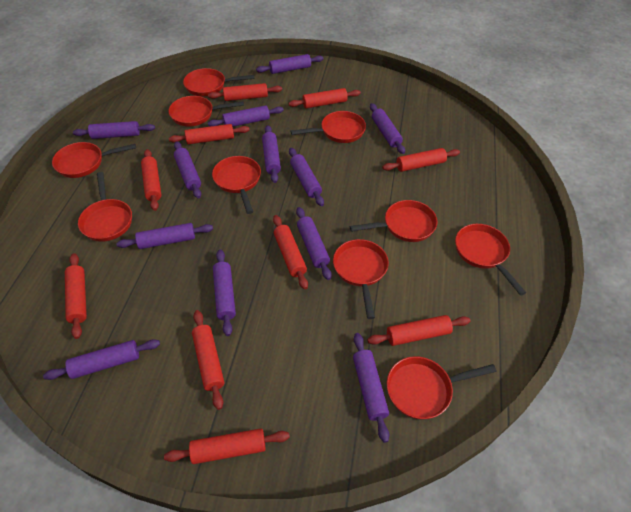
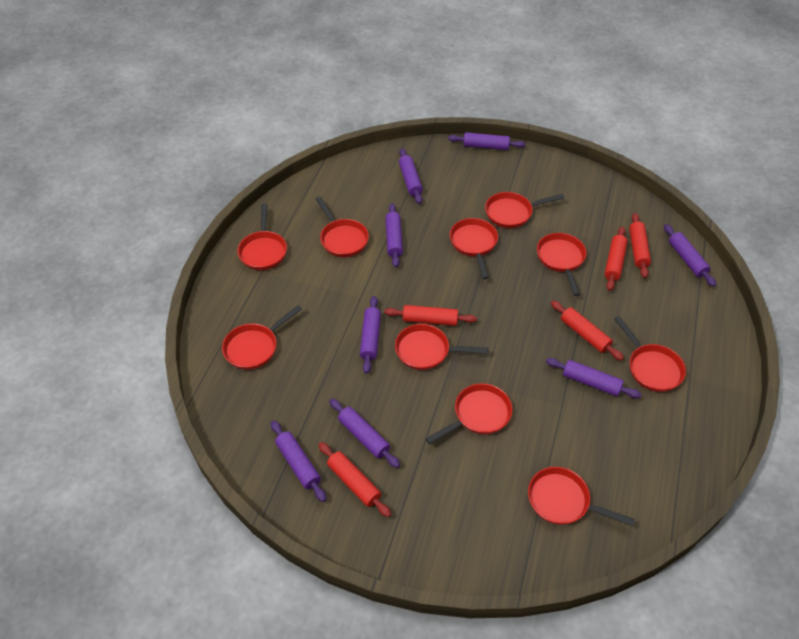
purple rolling pin: [43,339,160,380] [73,121,155,139] [116,223,213,249] [174,141,201,199] [208,105,284,127] [213,249,236,336] [256,54,324,74] [262,125,281,183] [289,148,324,206] [296,207,331,280] [353,333,389,443] [370,103,405,154] = 12 -> [271,420,326,502] [329,398,400,468] [360,296,381,374] [385,203,403,267] [399,149,423,204] [448,132,525,150] [546,358,642,398] [664,224,716,287] = 8
red rolling pin: [65,253,87,339] [141,149,161,211] [164,428,290,464] [169,124,249,144] [192,310,224,410] [208,83,282,101] [273,215,308,289] [289,88,361,108] [367,315,470,346] [382,148,460,172] = 10 -> [318,442,391,517] [384,305,477,326] [551,301,624,361] [604,227,628,291] [629,213,651,278] = 5

